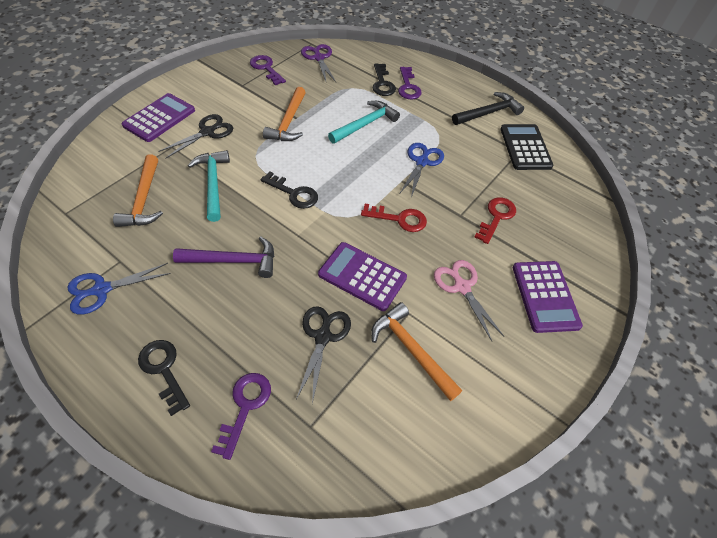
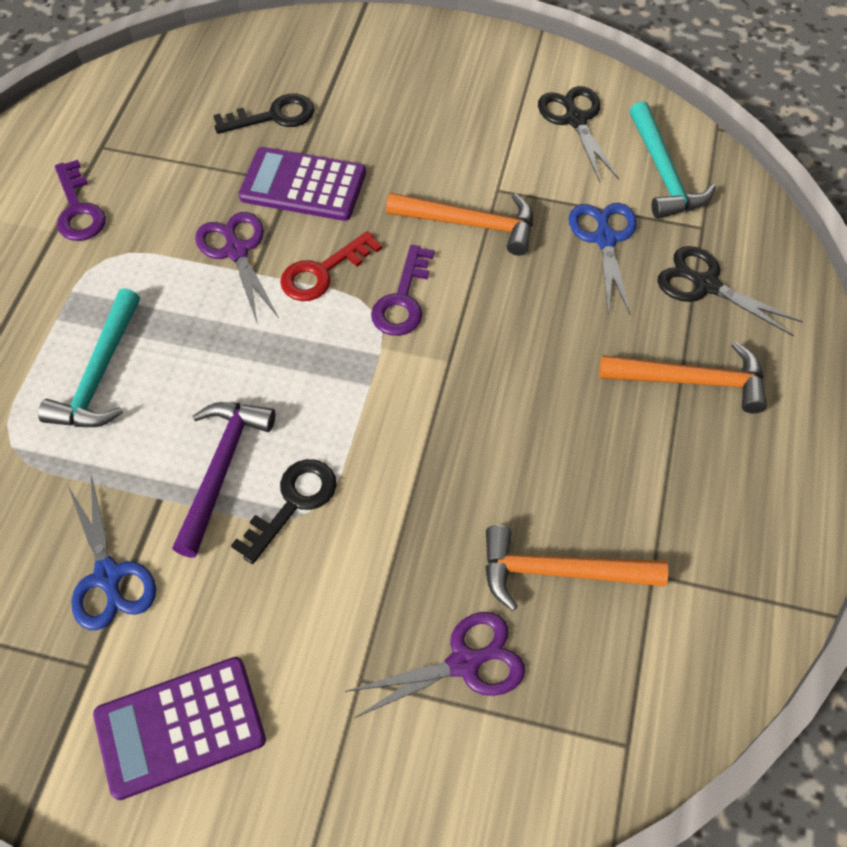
black calculator: [500,124,553,170] = 1 -> none = 0
black hammer: [452,92,524,125] = 1 -> none = 0
black key: [138,340,190,416] [260,171,318,209] [373,63,396,96] = 3 -> [213,94,314,134] [231,459,337,564] = 2
pink scissors: [434,260,504,341] = 1 -> none = 0
purple calculator: [121,93,195,142] [318,242,407,311] [513,261,583,333] = 3 -> [93,657,266,800] [239,147,366,221] = 2
purple key: [211,373,271,460] [250,55,286,85] [398,67,422,99] = 3 -> [55,160,106,241] [371,245,434,336] = 2
purple scissors: [301,44,336,82] = 1 -> [195,212,279,322] [345,612,525,718] = 2
red key: [361,204,427,232] [475,197,516,244] = 2 -> [280,231,382,301] = 1

